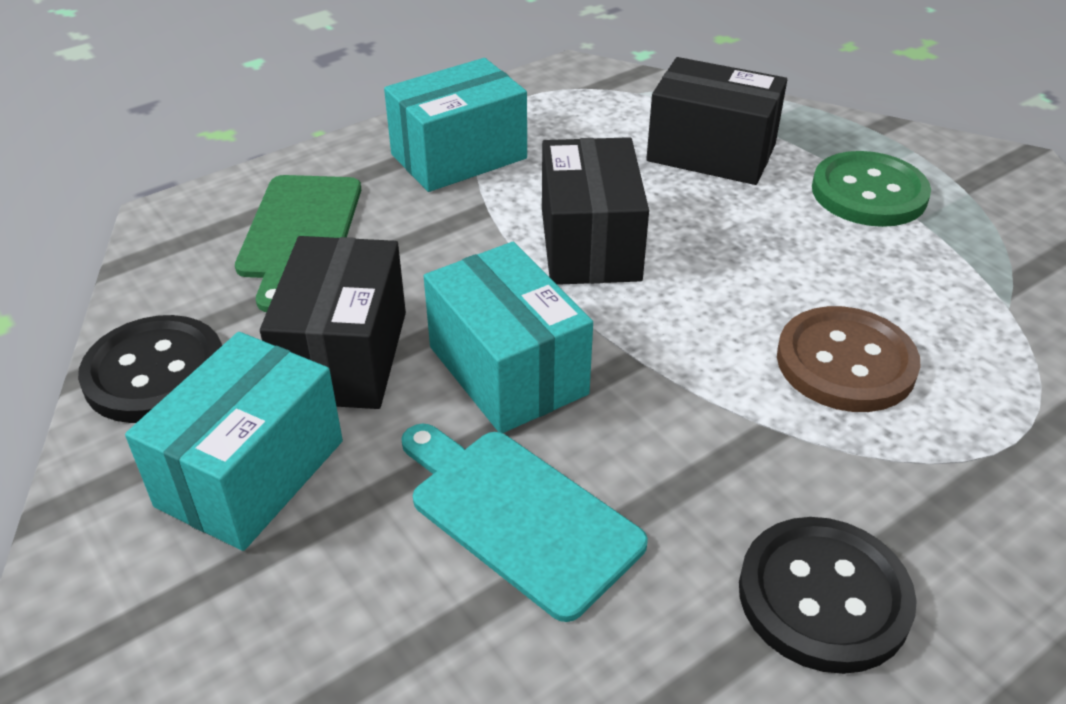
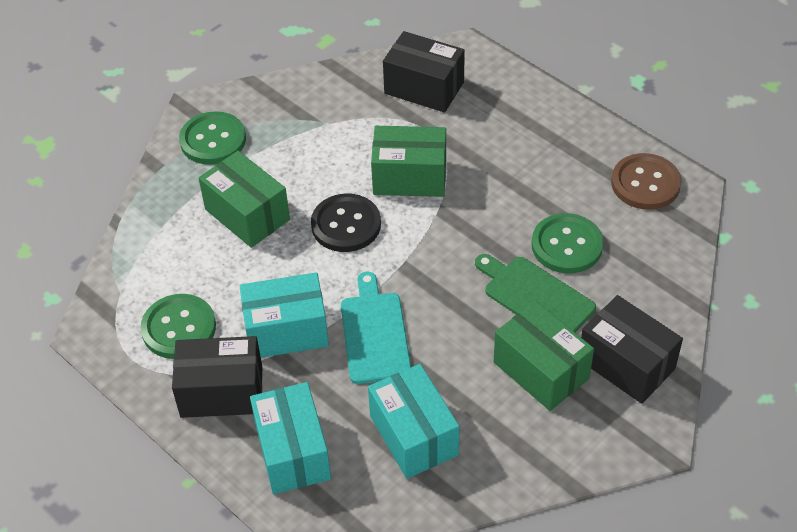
black button: [78,315,222,423] [739,517,917,674] = 2 -> [311,194,381,252] = 1
green box: none = 0 -> [199,151,290,248] [371,126,446,197] [494,301,594,411] = 3
green button: [812,151,931,227] = 1 -> [140,294,216,359] [179,111,246,165] [532,213,604,273] = 3

